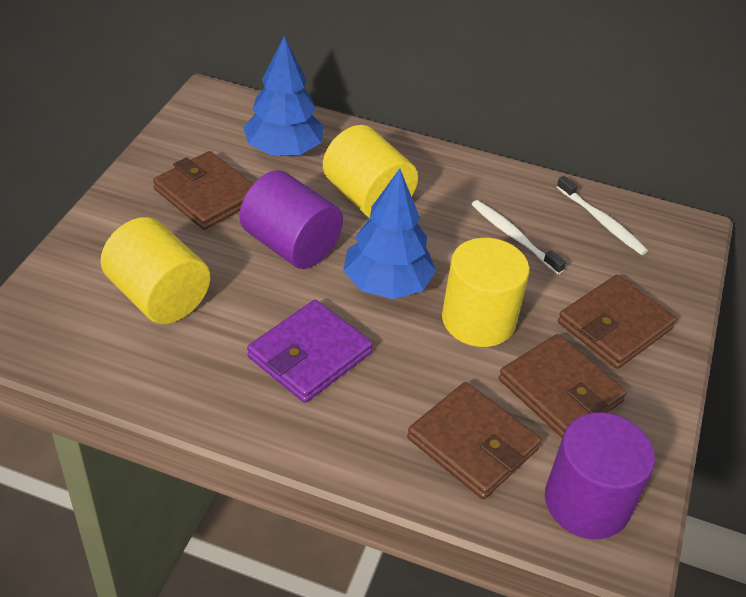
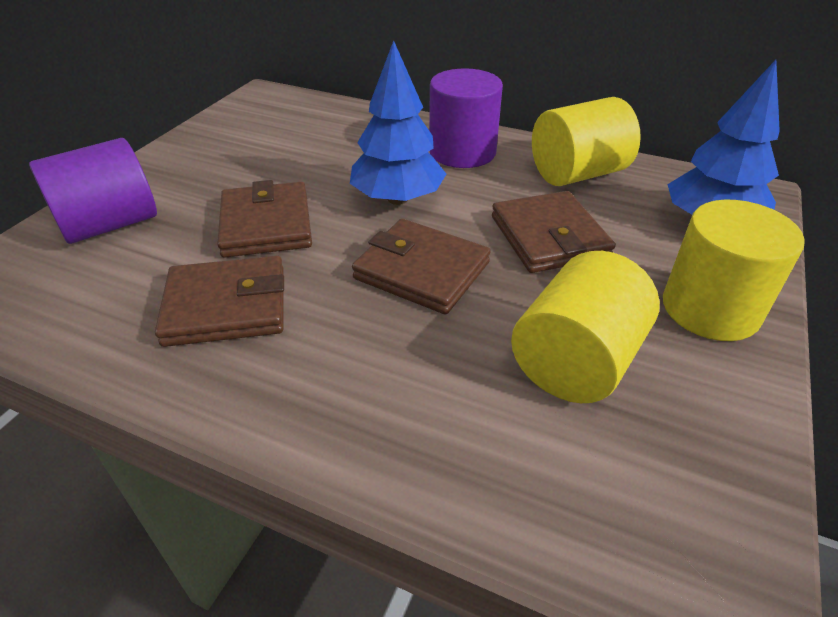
purple wallet: [247,300,373,403] = 1 -> none = 0
white toothbrush: [471,200,566,274] [557,176,648,255] = 2 -> none = 0

